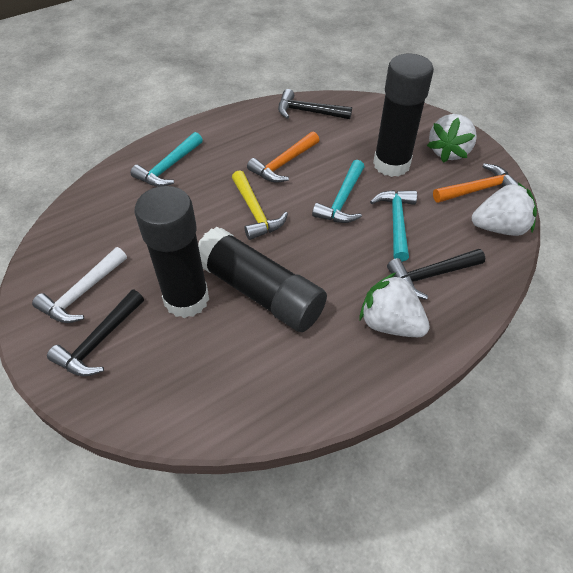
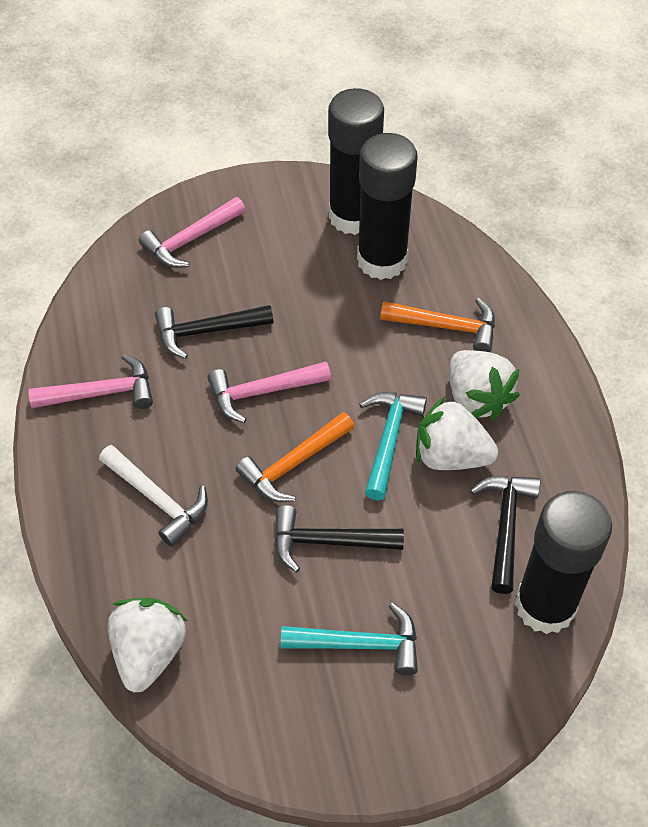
pink hammer: none = 0 -> [28,354,153,409] [139,197,246,268] [207,362,331,423] = 3
turquoise hammer: [131,132,203,187] [312,160,364,223] [370,190,417,262] = 3 -> [281,603,418,675] [359,392,427,500] = 2
yellow hammer: [232,170,288,240] = 1 -> none = 0

